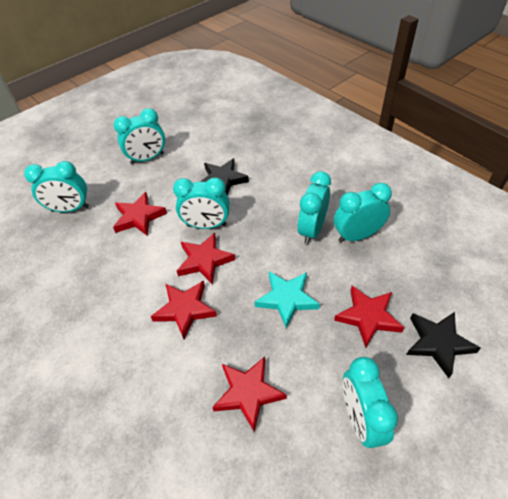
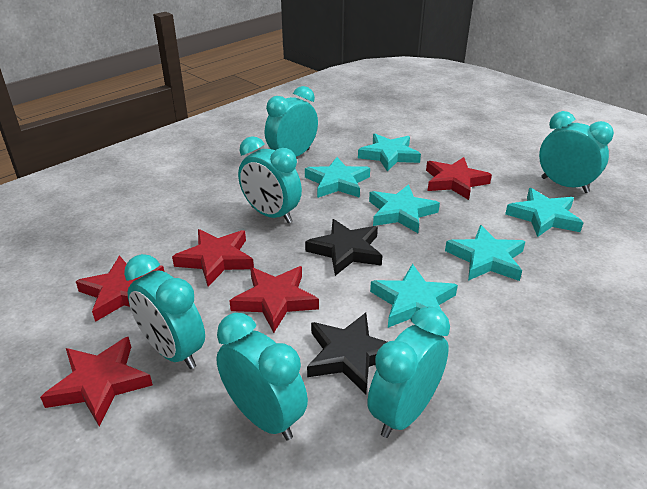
turquoise star: [255,271,320,329] = 1 -> [305,157,370,198] [358,134,421,171] [369,185,440,233] [370,264,458,328] [445,225,525,281] [505,188,583,237] = 6

